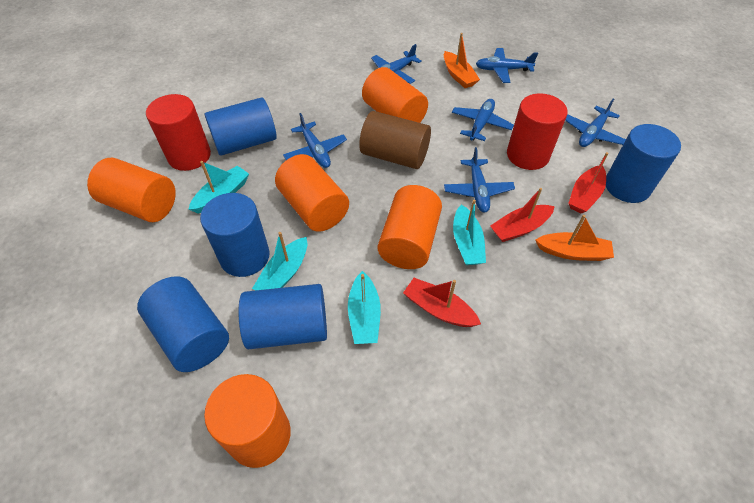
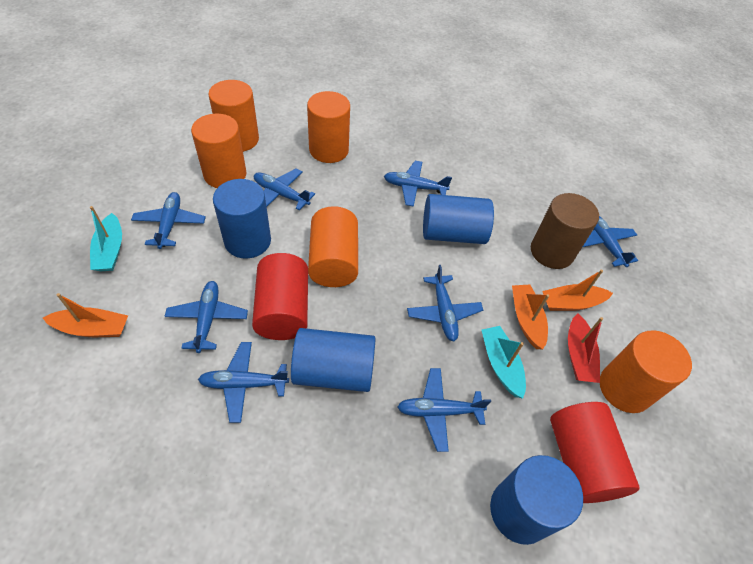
blue cylinder: [137,276,229,372] [200,193,270,277] [204,97,277,156] [238,284,327,349] [606,124,681,203] = 5 -> [213,179,271,259] [291,328,375,392] [423,194,494,244] [490,455,583,545] = 4
blue plane: [283,113,347,168] [371,44,422,84] [444,147,515,213] [452,99,514,141] [476,48,538,83] [565,98,626,147] = 6 -> [131,192,206,249] [165,281,248,353] [198,342,289,423] [254,168,315,210] [384,161,452,207] [397,368,491,452] [407,265,483,341] [583,216,638,267] = 8
orange boat: [444,33,480,88] [536,215,614,261] = 2 -> [43,293,128,337] [512,284,549,349] [542,270,613,311] = 3
red boat: [403,278,481,327] [490,188,555,242] [568,152,608,214] = 3 -> [568,313,603,383] = 1
turquoise boat: [188,161,249,213] [252,232,307,290] [348,271,381,344] [453,199,486,265] = 4 -> [90,206,122,271] [481,326,526,399] = 2

